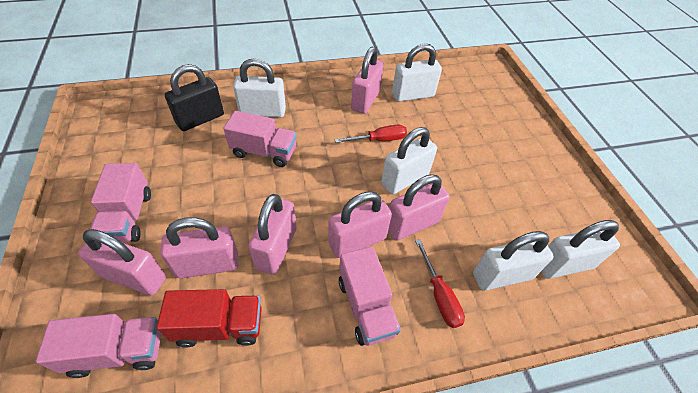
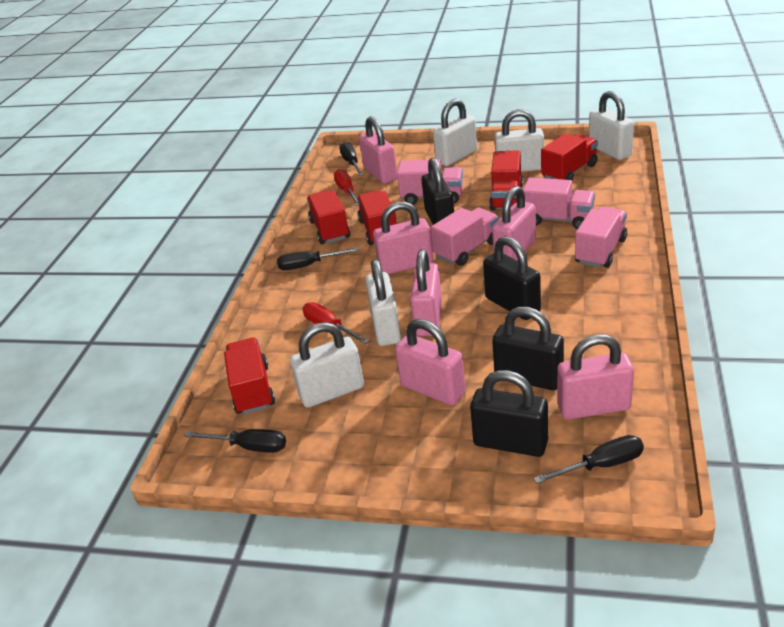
black padlock: [165,64,224,131] = 1 -> [421,157,454,225] [470,370,548,457] [483,236,541,320] [492,307,564,390] = 4
black screwdriver: none = 0 -> [185,429,286,453] [277,247,359,270] [339,142,364,176] [533,435,644,484] = 4
red truck: [157,289,262,348] = 1 -> [224,338,275,414] [307,190,350,244] [357,190,397,245] [489,150,523,211] [541,133,598,180] = 5

